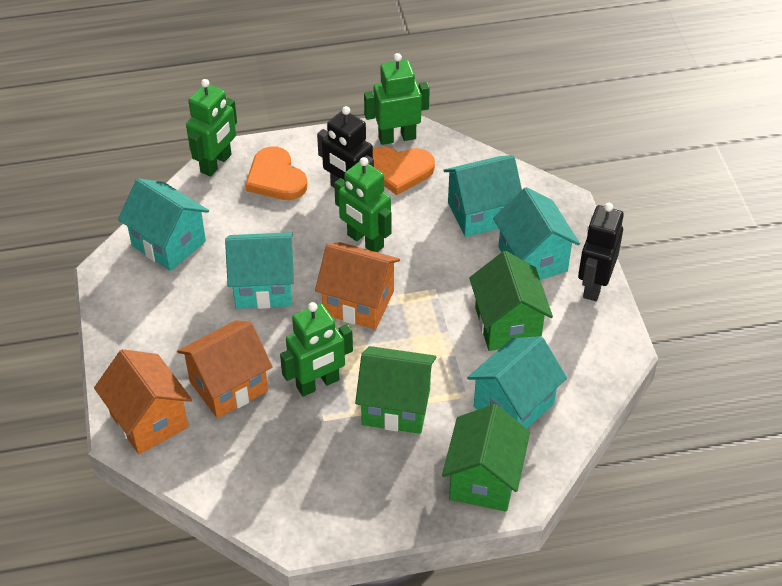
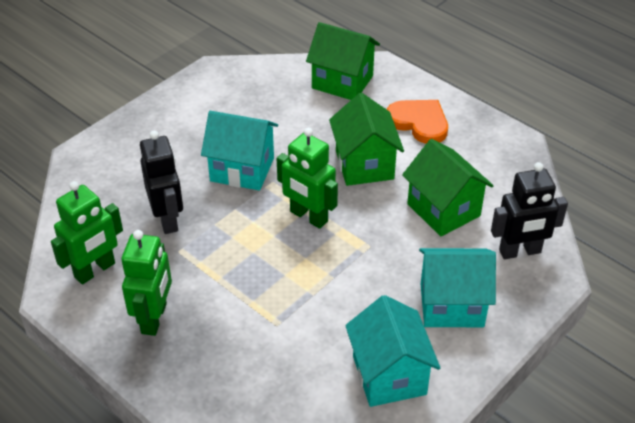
green robot: [186,79,237,177] [280,302,353,397] [334,157,392,252] [364,53,430,145] = 4 -> [51,181,123,284] [121,230,172,336] [277,128,338,229] = 3
orange heart: [245,146,308,200] [373,146,435,195] = 2 -> [387,100,448,144] = 1
orange house: [94,349,192,454] [177,320,273,418] [315,242,400,330] = 3 -> none = 0
turquoise house: [118,178,209,271] [225,232,294,309] [443,155,522,237] [467,336,567,429] [493,187,580,280] = 5 -> [201,111,278,191] [345,295,440,407] [419,248,496,327] = 3

